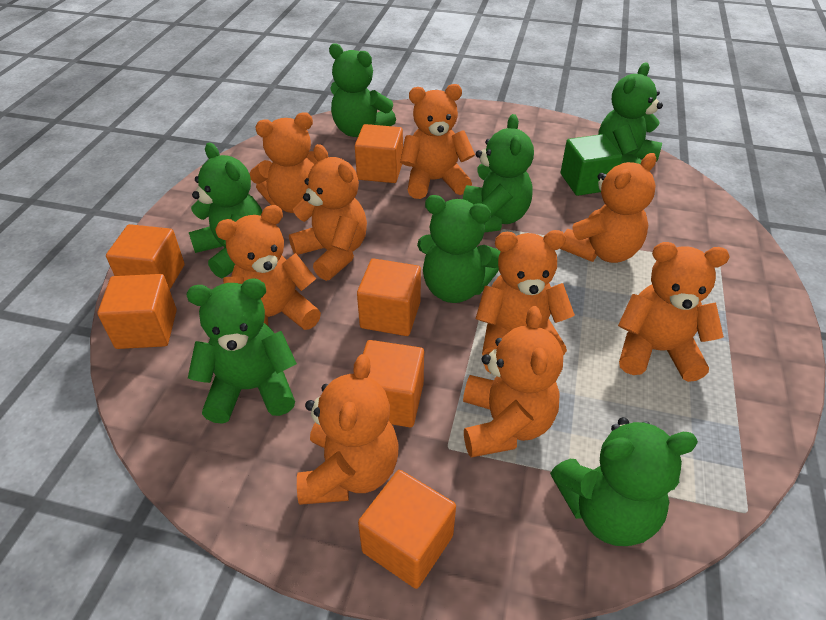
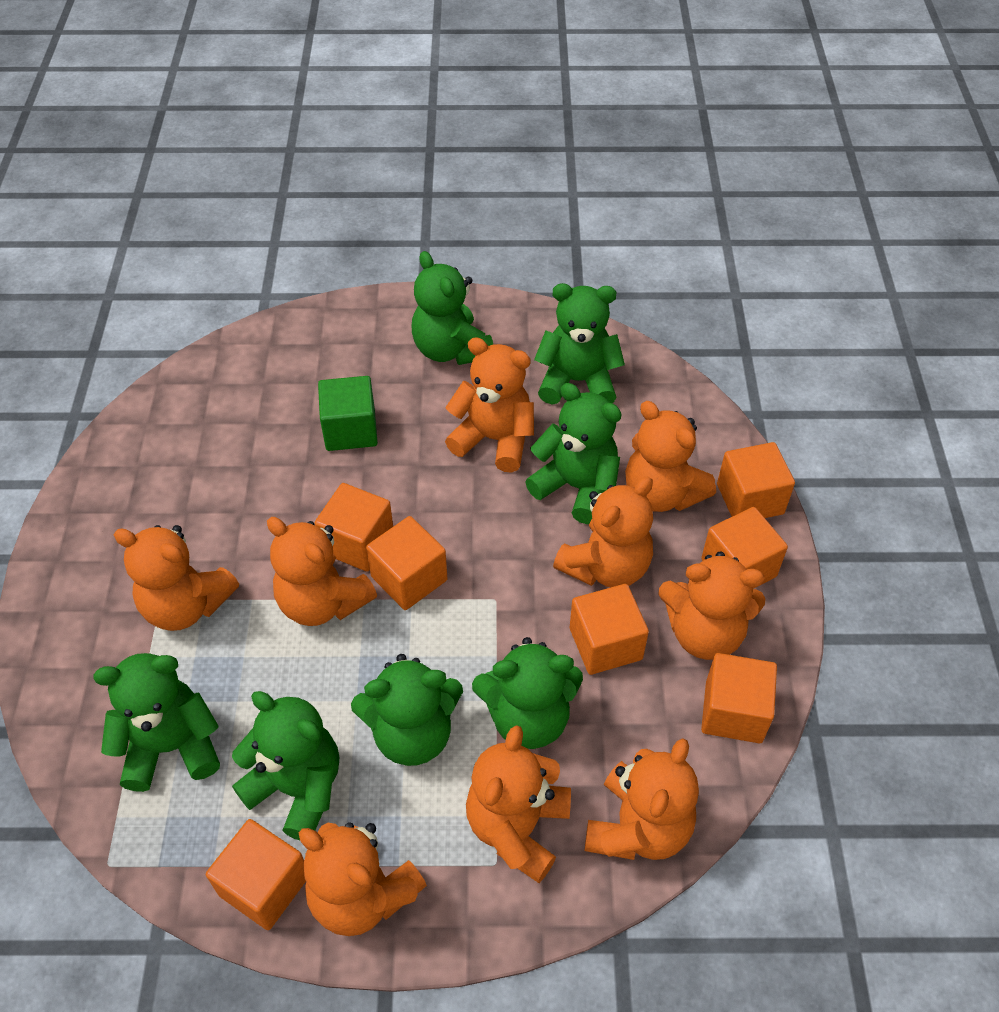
orange cube: [97,274,177,349] [106,224,185,290] [355,124,403,183] [357,258,421,336] [358,470,456,589] [363,340,424,427] = 6 -> [206,819,306,930] [315,483,393,572] [366,516,448,610] [570,584,649,675] [701,507,788,589] [701,653,777,743] [717,442,795,518] = 7

